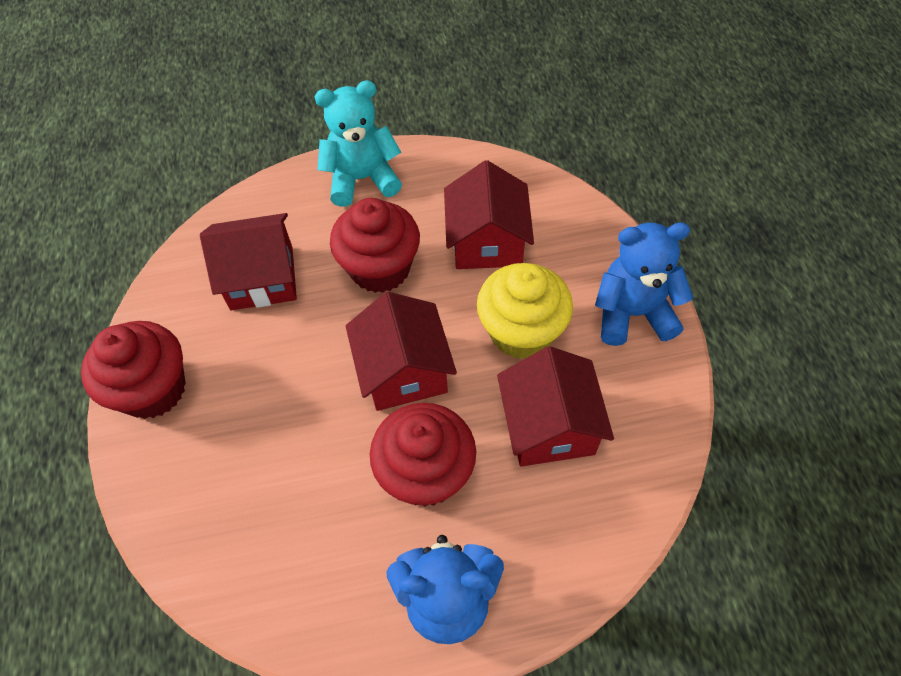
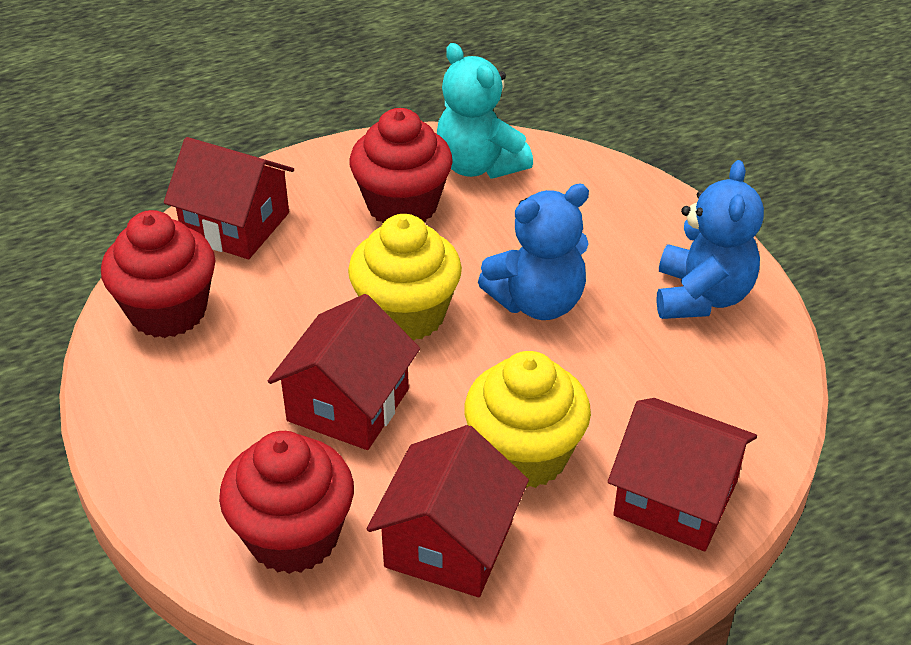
yellow cupcake: [477,263,573,359] = 1 -> [348,214,462,341] [464,351,591,488] = 2

